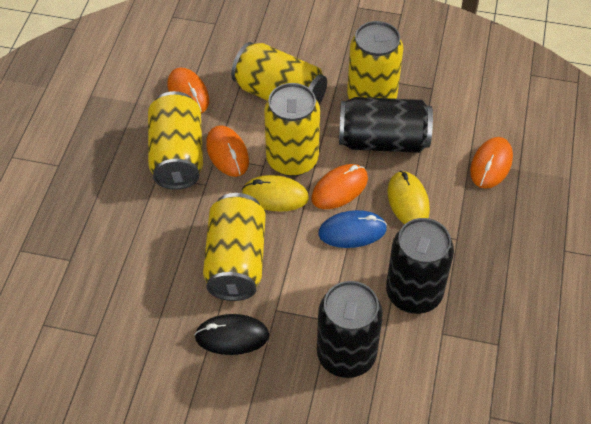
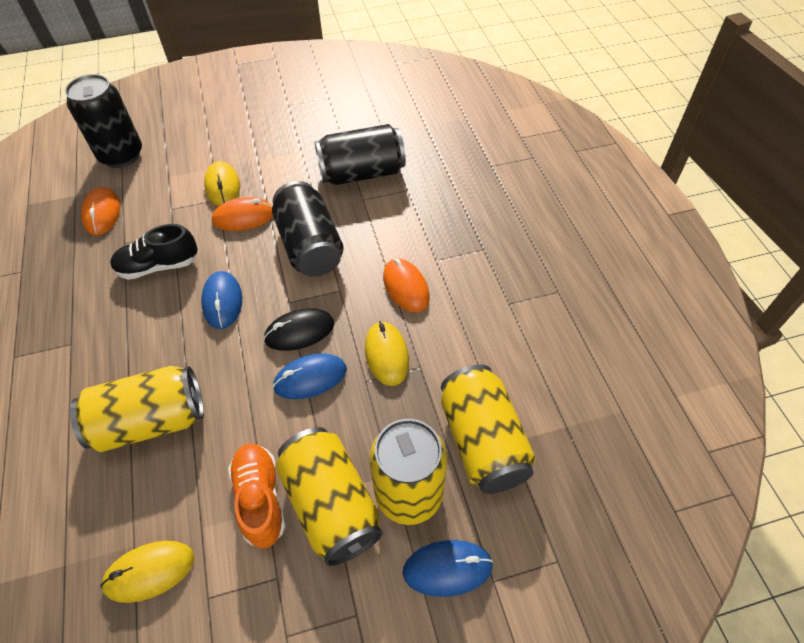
black shoe: none = 0 -> [110,224,198,280] = 1
blue mouse: [318,210,387,248] = 1 -> [201,271,242,329] [272,353,347,399] [403,540,493,597] = 3
orange mouse: [168,67,209,113] [206,125,249,177] [311,164,368,209] [470,137,513,189] = 4 -> [81,187,120,235] [212,197,273,231] [383,258,430,312] = 3
orange shoe: none = 0 -> [228,443,286,548] = 1
yellow can: [148,91,203,190] [203,193,266,301] [231,42,327,105] [264,83,320,177] [347,21,403,99] = 5 -> [70,366,204,452] [276,427,383,566] [370,419,447,525] [441,365,536,494] = 4
yellow mouse: [242,175,309,212] [387,171,430,224] = 2 -> [100,541,194,603] [204,161,240,206] [365,321,409,386] = 3

